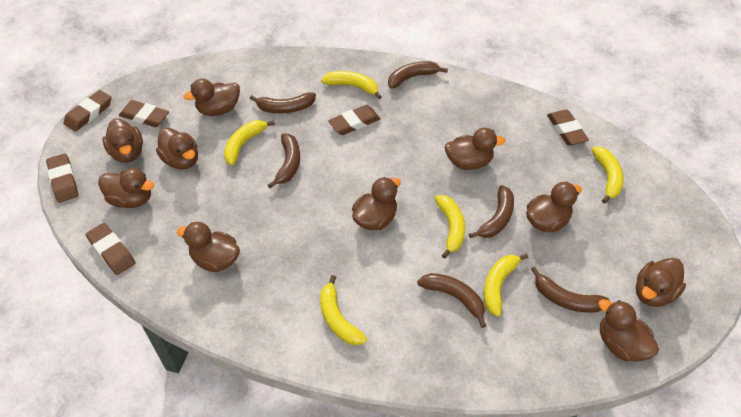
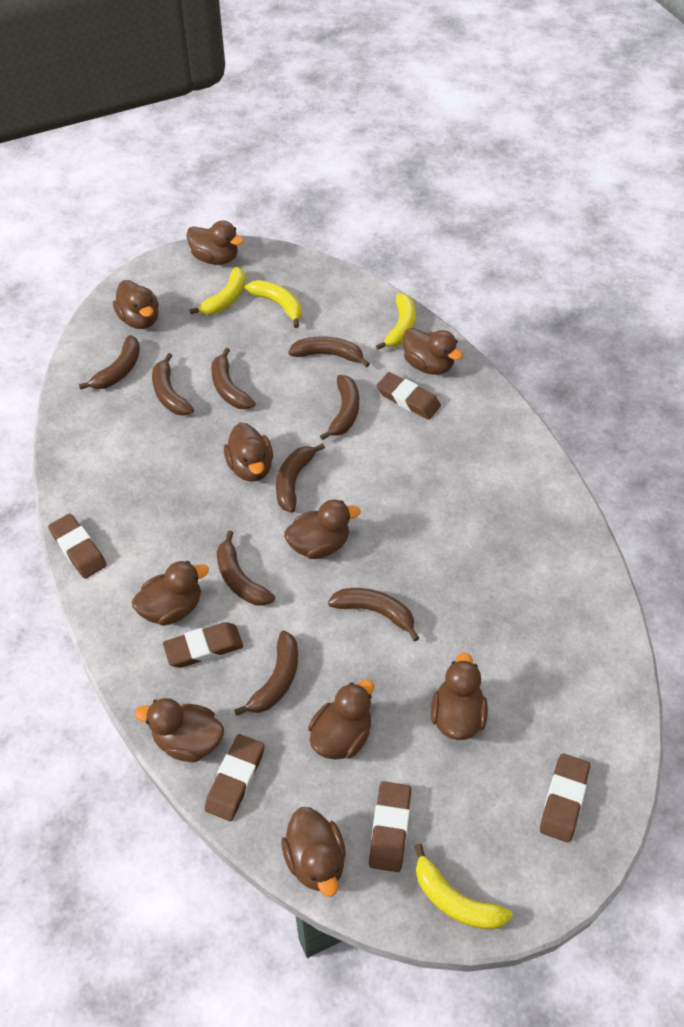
brown banana: [250,92,316,114] [268,134,300,188] [388,61,448,89] [417,273,486,328] [469,185,514,238] [531,267,609,313] = 6 -> [79,335,140,389] [152,353,194,416] [211,348,256,410] [217,531,275,606] [234,631,298,716] [276,443,325,513] [288,336,370,367] [320,375,359,441] [328,588,419,641] = 9
yellow banana: [224,120,275,165] [320,275,367,345] [321,71,382,99] [435,195,465,259] [484,254,528,316] [591,147,624,204] = 6 -> [189,267,246,315] [245,280,302,328] [376,293,416,350] [415,843,513,930] = 4

